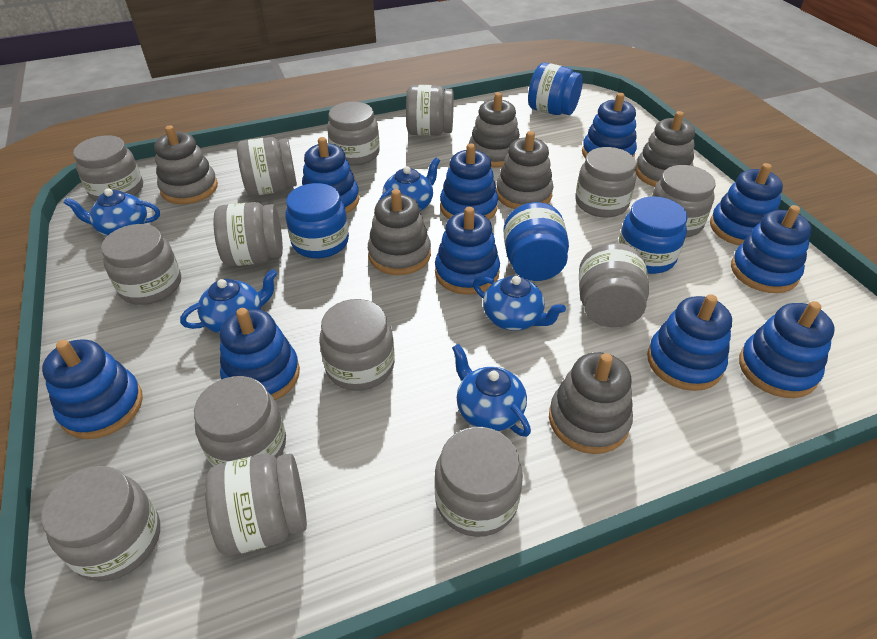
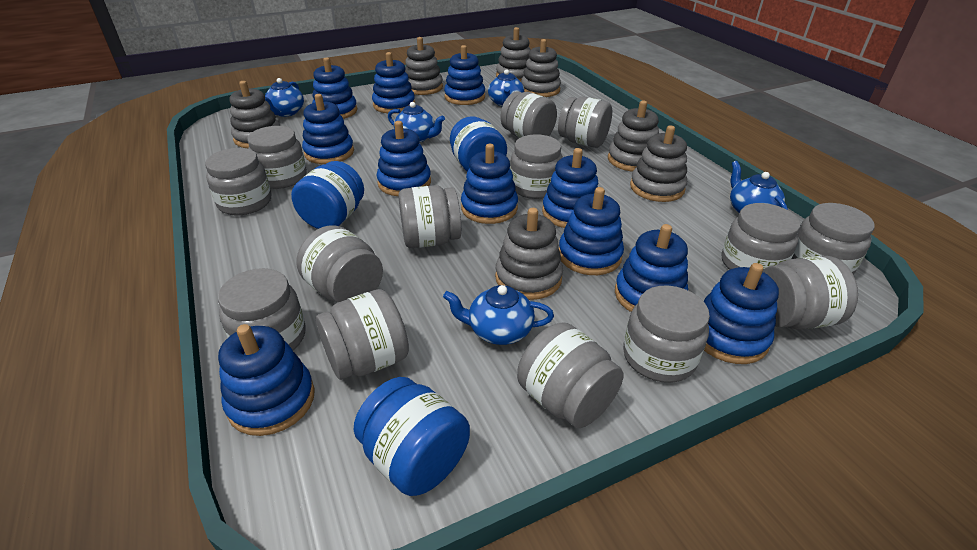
blue jar: [285,183,349,258] [503,202,569,281] [528,63,583,115] [618,196,688,274] = 4 -> [291,161,364,229] [354,377,470,496] [450,116,507,171] = 3
blue stacking toy: [42,339,143,439] [220,308,300,400] [302,137,360,213] [435,207,500,295] [440,143,498,220] [582,93,637,159] [647,294,732,391] [710,163,783,246] [731,205,812,293] [739,301,835,398] = 10 -> [218,324,315,436] [302,94,354,164] [312,57,357,119] [372,52,415,114] [377,121,431,196] [444,45,485,105] [461,144,518,224] [542,148,598,228] [559,187,624,275] [615,224,688,312] [704,263,779,364] = 11
grey stacking toy: [154,125,218,204] [368,189,431,275] [469,92,520,167] [496,131,554,209] [549,352,633,454] [635,111,695,187] = 6 -> [230,81,280,148] [405,37,443,95] [495,208,563,300] [496,27,531,82] [521,39,561,97] [608,100,659,172] [630,126,687,202] = 7

